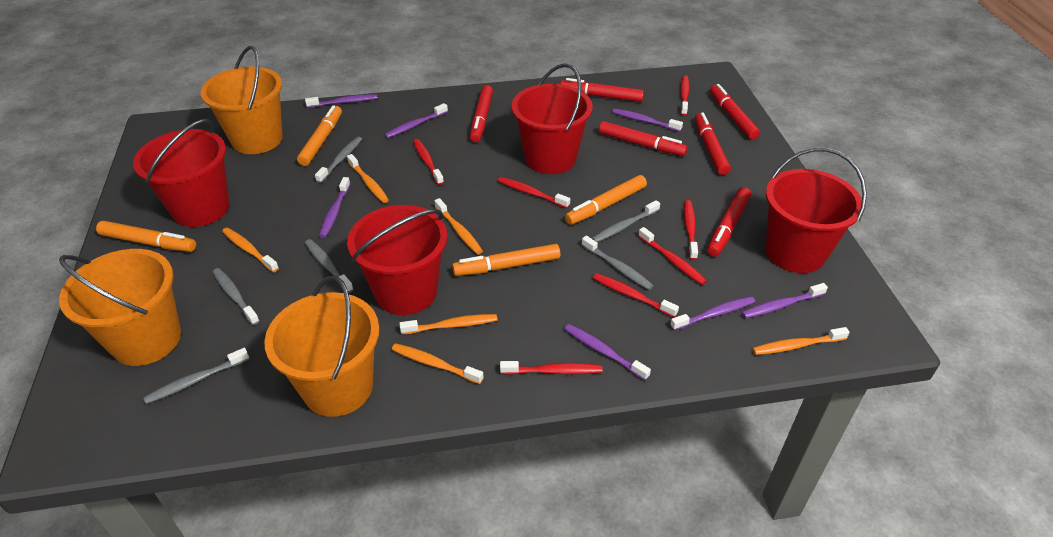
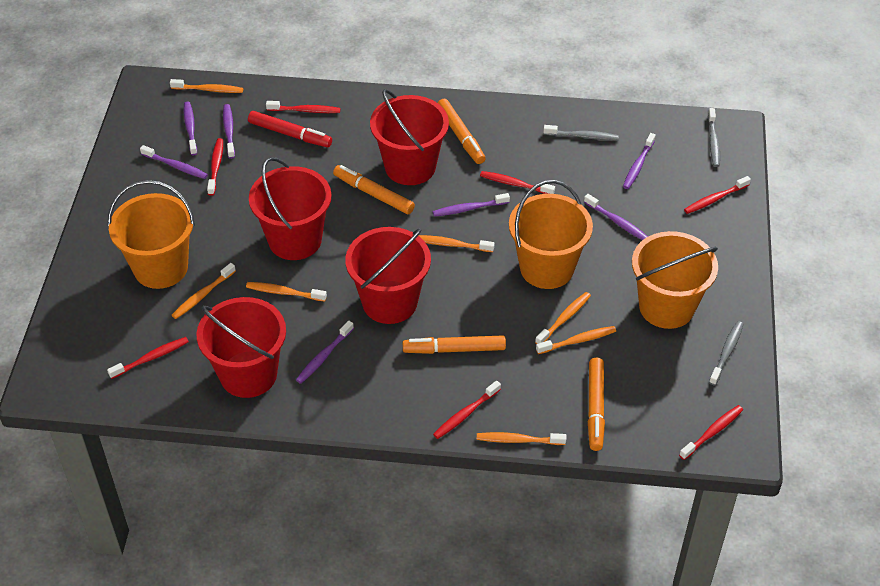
grey toothbrush: [143,348,249,404] [213,268,260,325] [305,239,354,293] [315,137,362,183] [582,236,654,290] [591,200,660,242] = 6 -> [543,125,619,140] [708,108,720,167] [709,321,743,385] = 3
orange toothbrush: [222,227,279,272] [347,154,389,203] [391,343,484,384] [399,314,498,335] [435,198,483,255] [752,327,850,355] = 6 -> [170,79,243,93] [172,263,236,319] [246,282,327,301] [418,235,494,252] [477,432,567,445] [535,292,591,344] [536,326,616,354] = 7
red marker: [470,85,493,142] [560,78,644,102] [599,121,688,156] [695,113,731,175] [707,187,751,257] [710,84,760,140] = 6 -> [248,111,332,147] = 1

